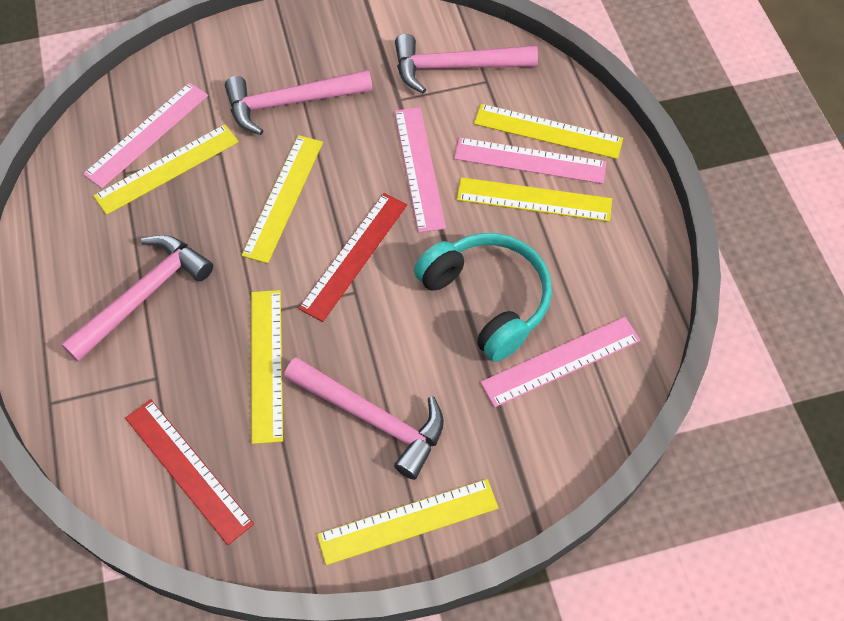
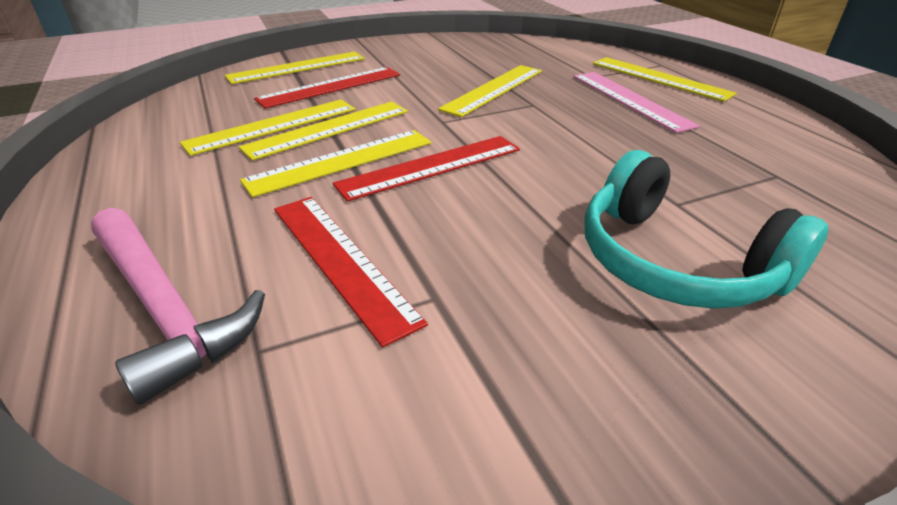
pink hammer: [61,235,213,362] [225,70,373,135] [284,357,444,480] [395,34,538,93] = 4 -> [91,208,265,405] = 1
pink ruler: [83,82,208,188] [395,107,446,233] [454,137,606,184] [480,317,641,407] = 4 -> [573,72,700,133] = 1
red ruler: [125,399,254,545] [298,193,407,322] = 2 -> [254,67,400,109] [274,197,428,348] [333,136,520,202] = 3

